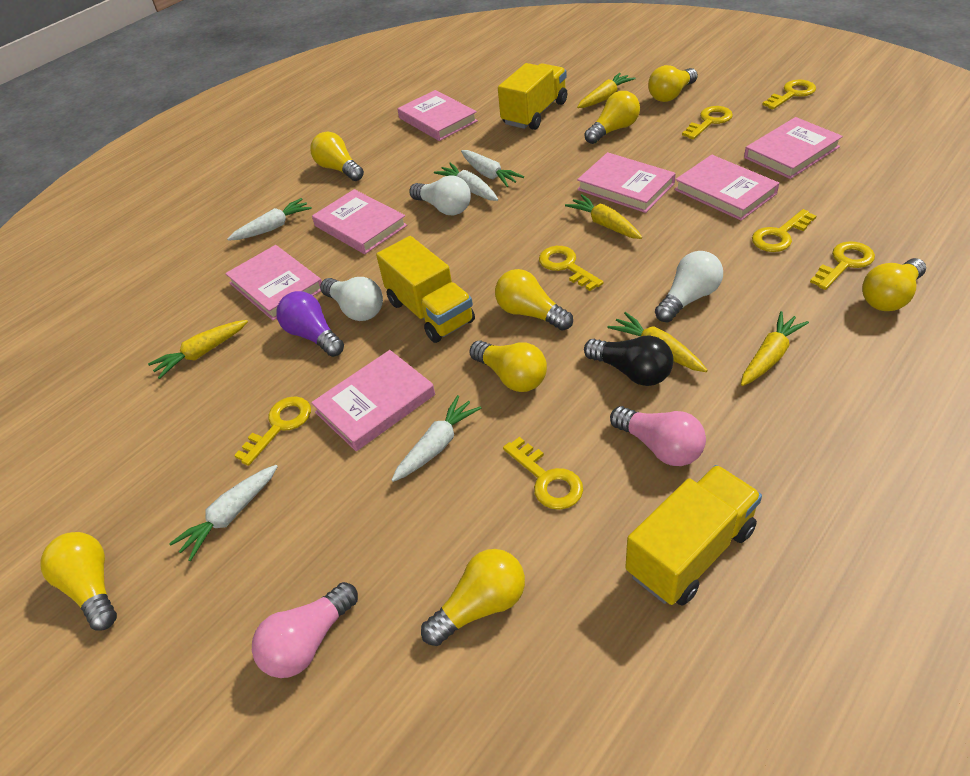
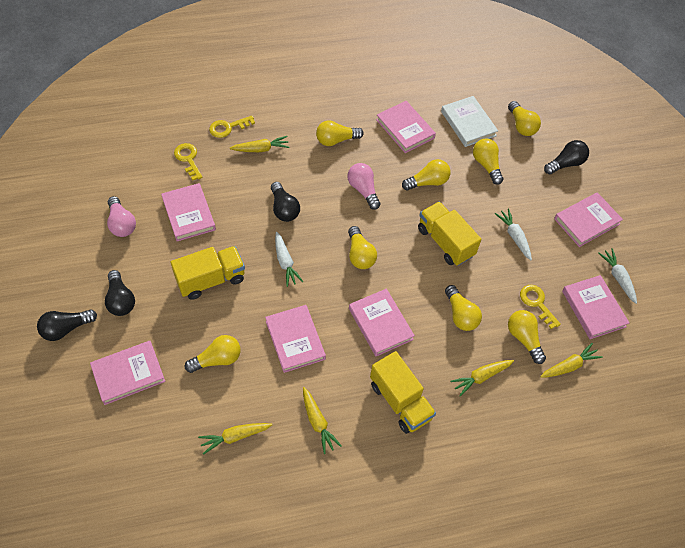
black light bulb: [584,335,673,386] = 1 -> [37,309,97,341] [105,270,135,316] [271,182,300,222] [544,140,589,175] = 4
purple light bulb: [276,291,344,357] = 1 -> none = 0
white book: none = 0 -> [441,96,498,147] = 1
white carrot: [169,465,278,561] [227,198,312,241] [392,395,481,482] [434,163,498,201] [461,150,524,187] = 5 -> [275,232,303,287] [495,208,532,260] [598,248,637,304] = 3
white light bulb: [320,277,383,321] [409,175,471,215] [655,251,723,322] = 3 -> none = 0
yellow key: [234,396,311,466] [503,437,583,510] [539,246,603,291] [682,106,733,140] [752,209,816,252] [762,79,816,110] [810,241,875,290] = 7 -> [174,143,202,181] [209,116,255,138] [520,285,561,329] = 3

